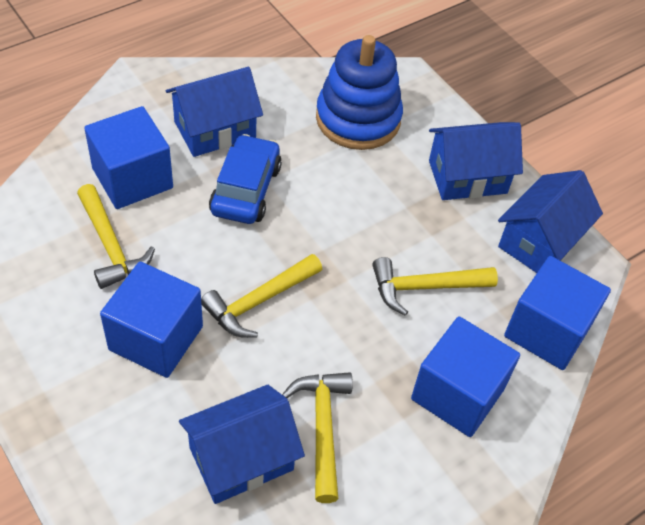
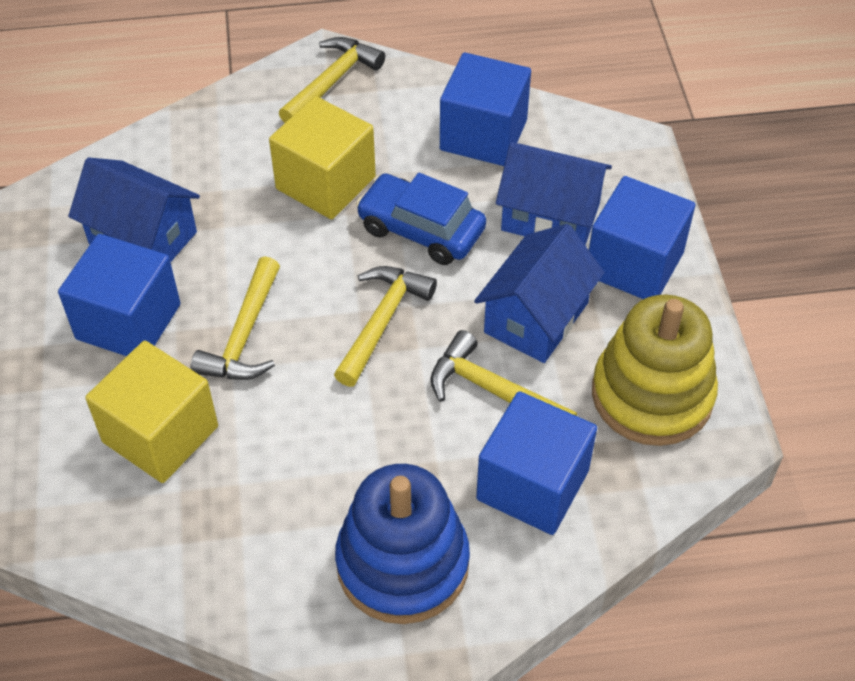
blue house: [166,67,263,157] [179,385,305,504] [429,122,523,200] [498,170,603,273] = 4 -> [68,157,200,263] [474,224,605,363] [496,142,612,245] = 3
yellow cube: none = 0 -> [85,341,218,483] [269,96,376,219] = 2
yellow stacking toy: none = 0 -> [592,295,718,446] = 1

